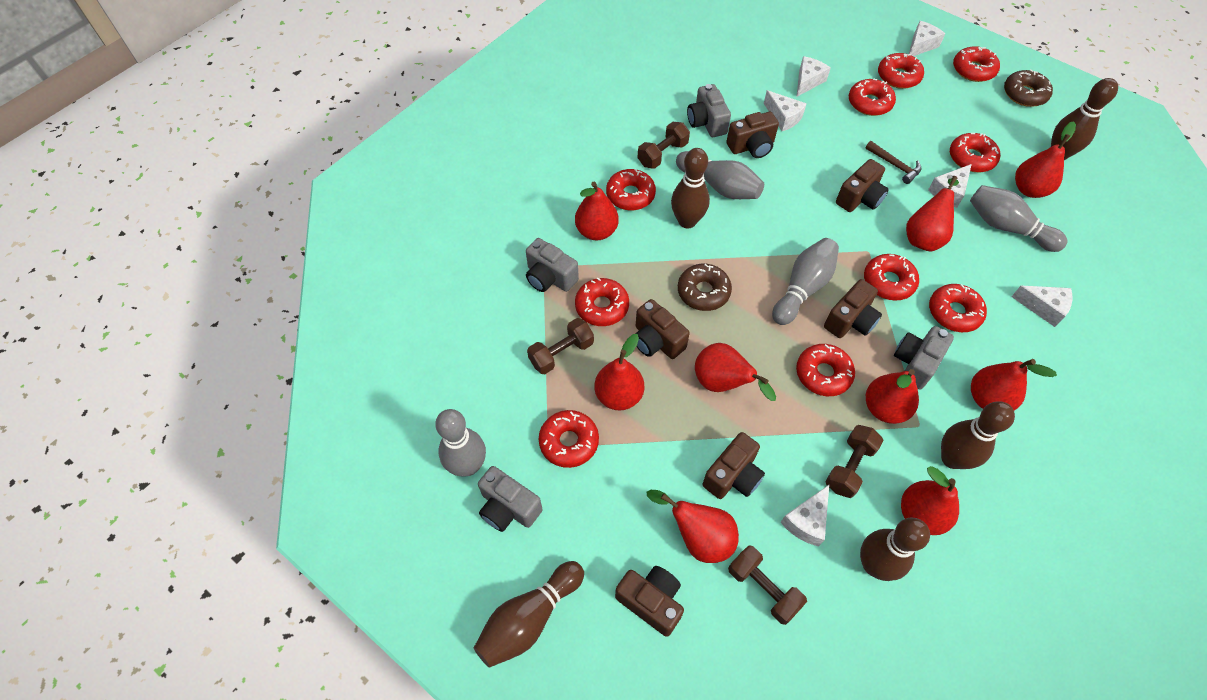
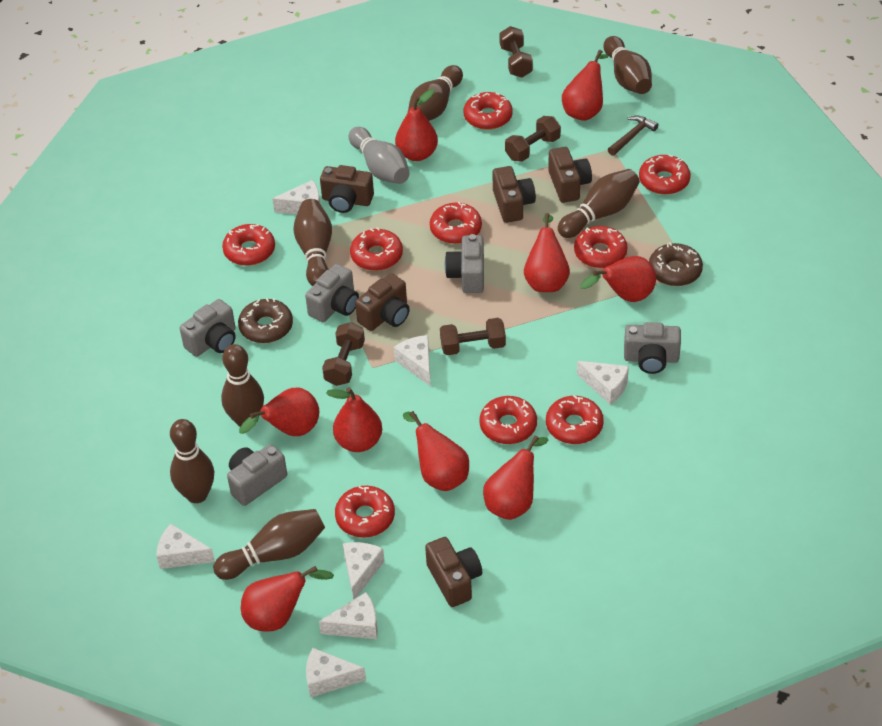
brown bowling pin: [474,561,584,668] [671,148,710,229] [860,518,930,581] [941,401,1015,469] [1051,78,1118,160] = 5 -> [170,419,214,503] [213,509,325,580] [221,344,264,427] [293,199,332,286] [408,65,463,121] [558,169,640,238] [603,36,652,94] = 7
brown camera: [615,566,684,637] [635,299,690,359] [703,432,765,499] [726,112,779,158] [824,279,882,338] [836,159,889,212] = 6 -> [320,165,374,213] [355,273,410,331] [425,537,482,607] [492,166,536,223] [548,147,592,203] = 5
grey bowling pin: [435,409,486,477] [676,151,764,199] [772,238,839,325] [970,185,1067,252] = 4 -> [349,127,410,184] = 1
grey camera: [478,466,543,532] [526,238,579,292] [687,84,731,137] [894,326,954,390] = 4 -> [180,299,236,357] [227,444,287,506] [305,264,359,322] [445,234,484,293] [624,322,681,374] = 5
red donut: [538,410,599,468] [575,278,629,326] [606,169,656,211] [796,344,855,396] [849,78,896,116] [864,254,919,301] [878,53,924,89] [929,284,987,332] [950,133,1000,172] [953,46,1000,82] = 10 -> [222,224,275,266] [335,486,395,538] [350,227,403,271] [430,202,482,244] [463,92,513,130] [479,396,537,444] [546,395,604,444] [574,226,627,268] [639,155,691,195] = 9
white cheese: [764,90,807,131] [780,485,829,546] [796,56,831,97] [909,21,945,56] [928,164,972,208] [1011,286,1072,327] = 6 -> [157,524,215,569] [272,180,320,215] [306,648,366,698] [319,592,378,639] [343,542,385,600] [394,335,431,387] [577,361,629,405] = 7

